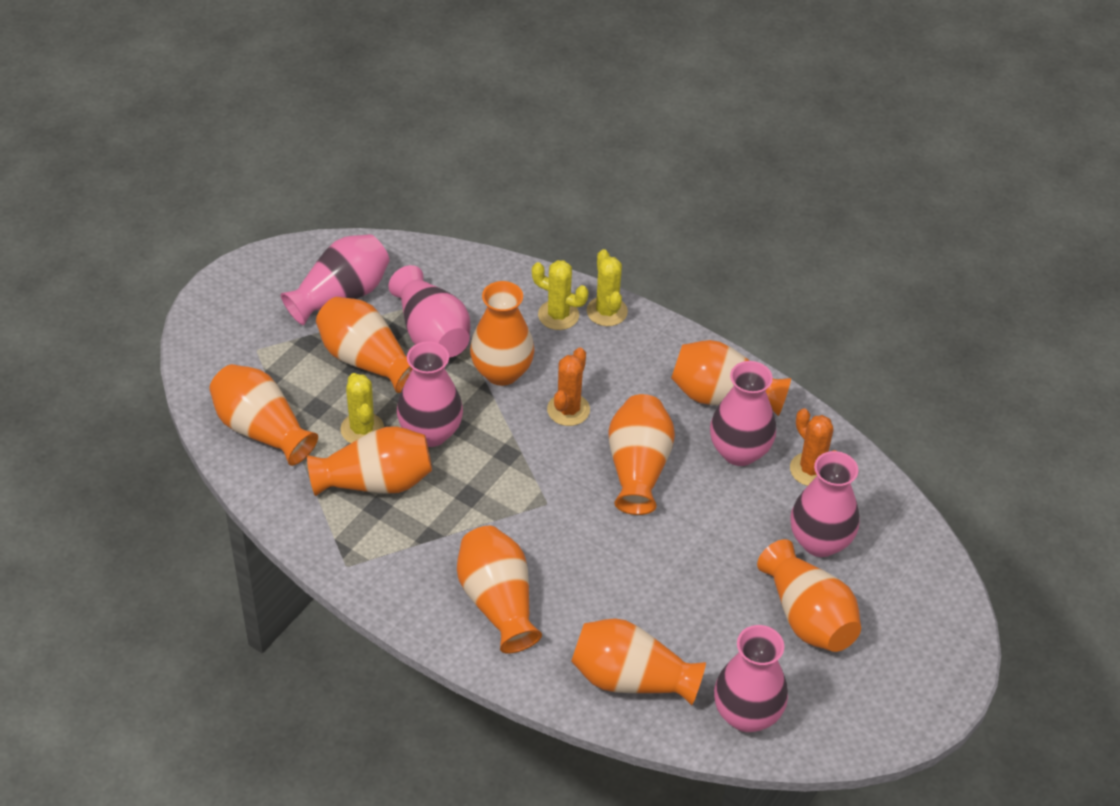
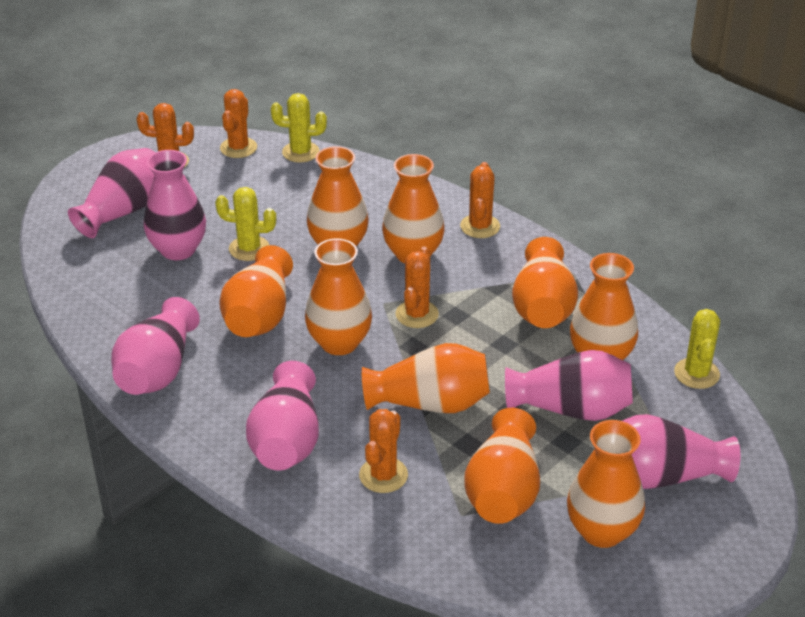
orange cactus: [547,348,590,426] [790,408,836,486] = 2 -> [136,103,194,168] [220,89,257,158] [359,409,408,493] [396,247,439,328] [460,162,500,238] = 5

